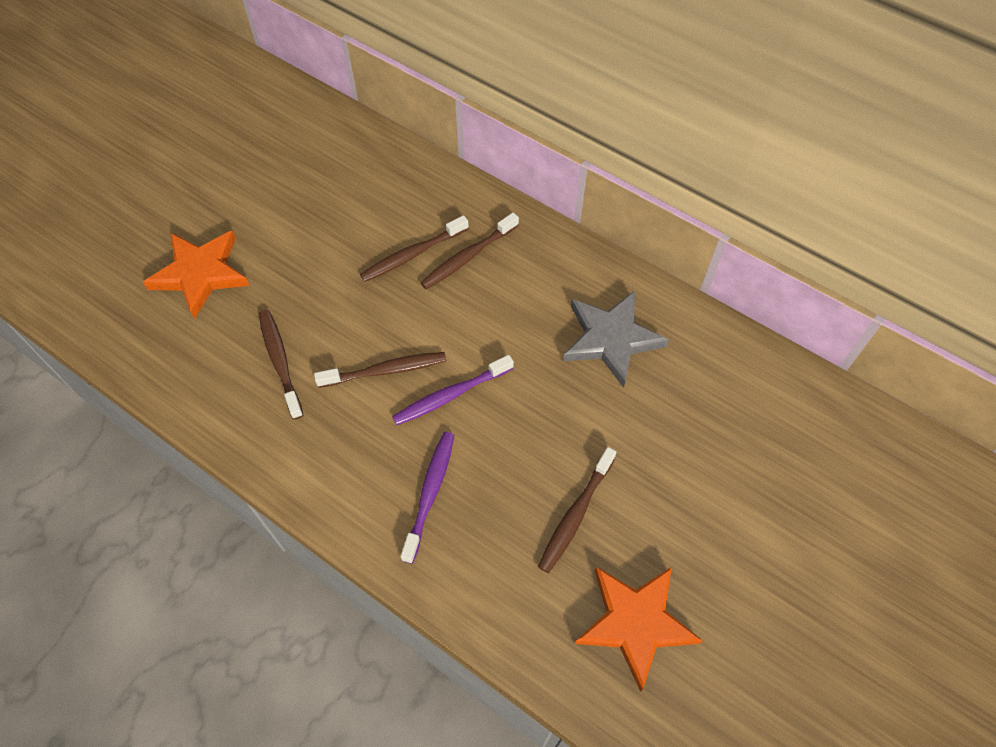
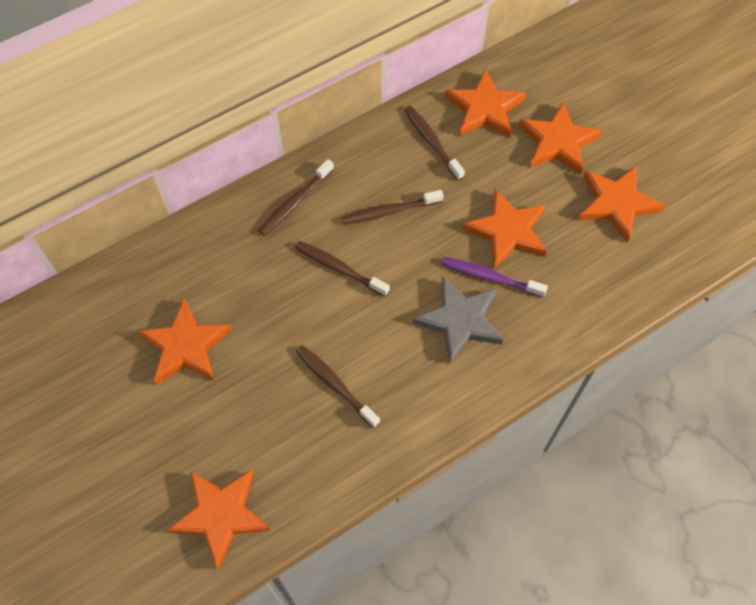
orange star: [143,231,250,319] [575,567,703,692] = 2 -> [137,298,232,385] [167,469,270,569] [445,69,526,138] [462,189,547,269] [518,102,602,175] [578,166,665,242] = 6
purple toothbrush: [392,355,514,425] [400,432,454,564] = 2 -> [441,257,548,297] = 1

